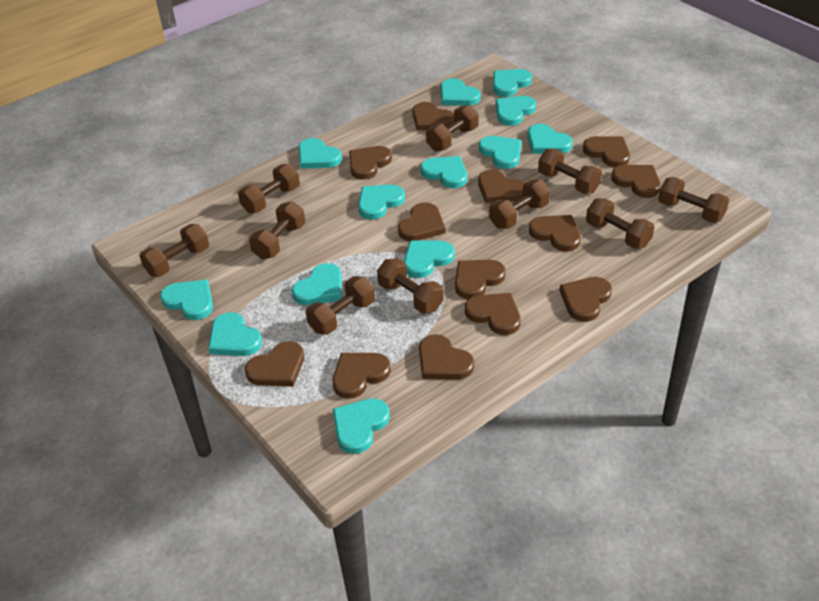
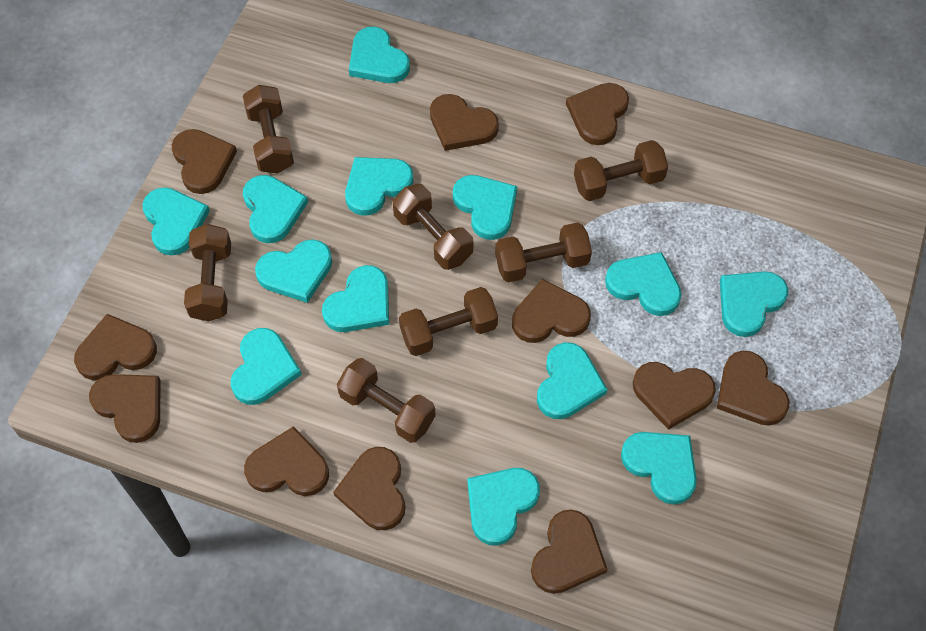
brown dumbbell: [139,224,209,277] [238,164,300,213] [249,201,305,259] [306,276,375,335] [377,258,444,314] [426,105,479,151] [489,180,550,229] [538,149,602,194] [586,198,654,249] [658,177,729,223] = 10 -> [184,224,231,321] [243,85,294,173] [337,358,436,443] [392,184,473,270] [399,287,498,356] [495,222,592,283] [574,140,668,201] = 7
brown heart: [245,341,304,386] [333,353,391,399] [349,146,392,180] [398,202,445,241] [412,102,454,131] [419,334,474,380] [455,260,506,299] [465,293,521,335] [478,170,525,203] [529,215,581,252] [559,277,612,322] [583,136,630,167] [611,165,661,198] = 13 -> [74,314,157,380] [89,374,160,443] [172,129,237,194] [244,426,329,496] [333,447,406,530] [430,94,499,151] [512,279,591,343] [531,509,608,594] [566,83,629,145] [633,362,716,430] [717,351,789,426] = 11

